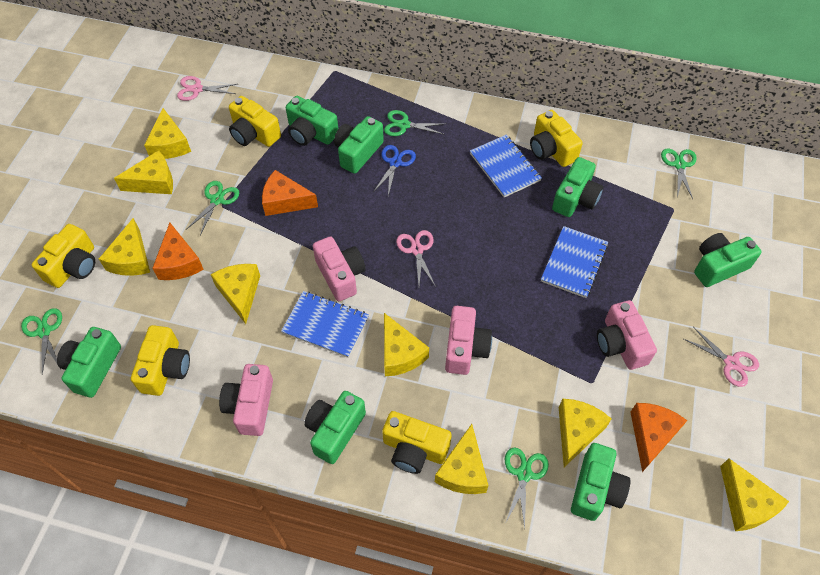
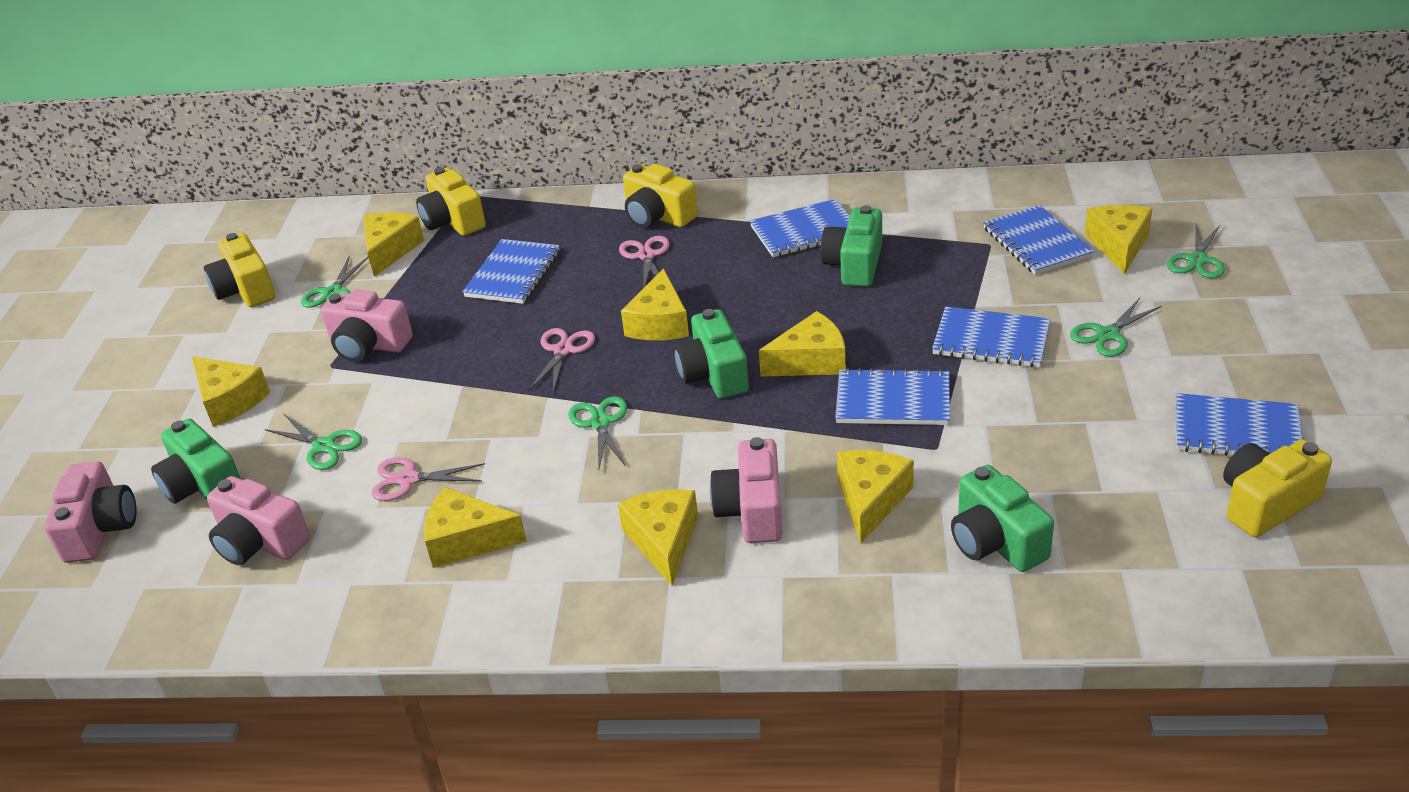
blue notebook: [281,291,369,358] [470,135,542,198] [541,226,608,298] = 3 -> [462,239,560,304] [750,199,850,257] [835,368,950,425] [932,306,1051,367] [983,205,1094,275] [1176,393,1302,456] = 6
blue scissors: [374,145,416,196] = 1 -> none = 0
green camera: [57,327,121,398] [286,96,338,146] [304,391,366,464] [334,116,384,174] [552,157,603,217] [571,443,630,521] [694,233,762,287] = 7 -> [151,418,241,504] [674,309,749,399] [821,205,882,287] [951,465,1054,572] = 4
orange cheese: [152,222,204,280] [262,170,318,216] [630,403,687,472] = 3 -> none = 0
yellow camera: [32,224,95,288] [131,325,190,396] [229,96,281,147] [382,411,452,474] [530,110,583,167] = 5 -> [204,233,275,307] [416,167,486,236] [623,164,698,228] [1223,439,1332,537] = 4

